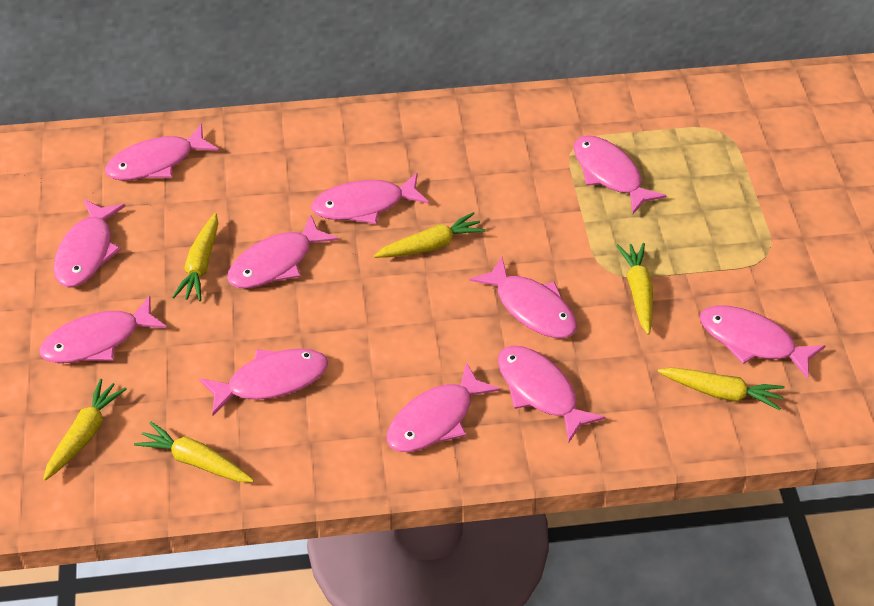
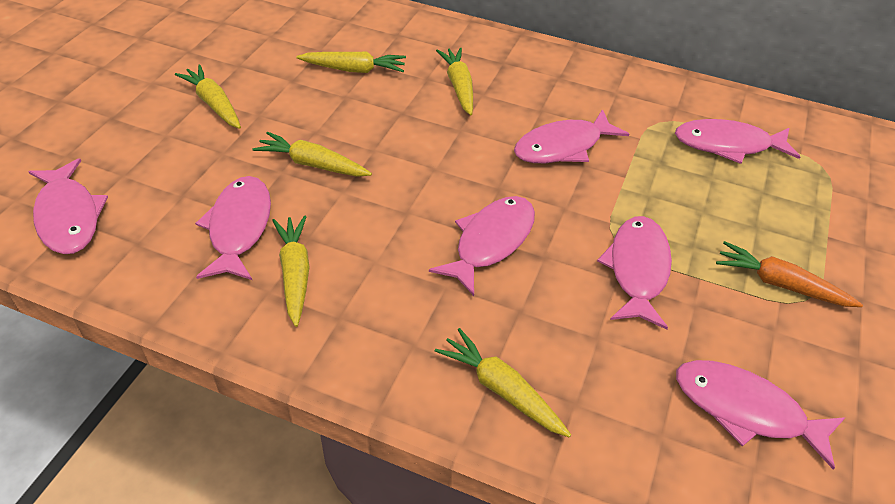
orange carrot: none = 0 -> [716,241,863,307] = 1
pink fish: [40,296,167,363] [53,199,125,287] [105,124,219,180] [199,348,328,416] [227,215,338,288] [311,173,429,224] [387,362,500,452] [470,257,577,338] [498,345,605,443] [574,135,667,214] [700,305,825,379] = 11 -> [28,158,108,254] [195,176,271,280] [429,196,535,296] [514,109,629,163] [597,216,672,330] [675,119,800,164] [676,360,845,470] = 7

